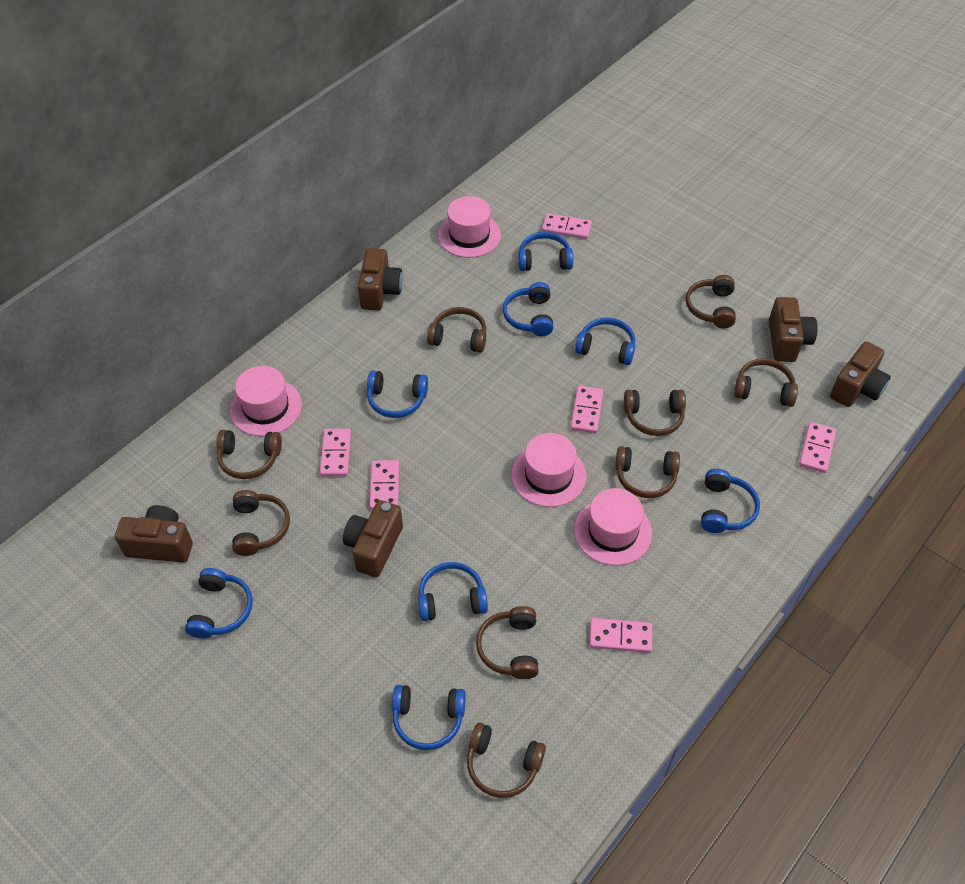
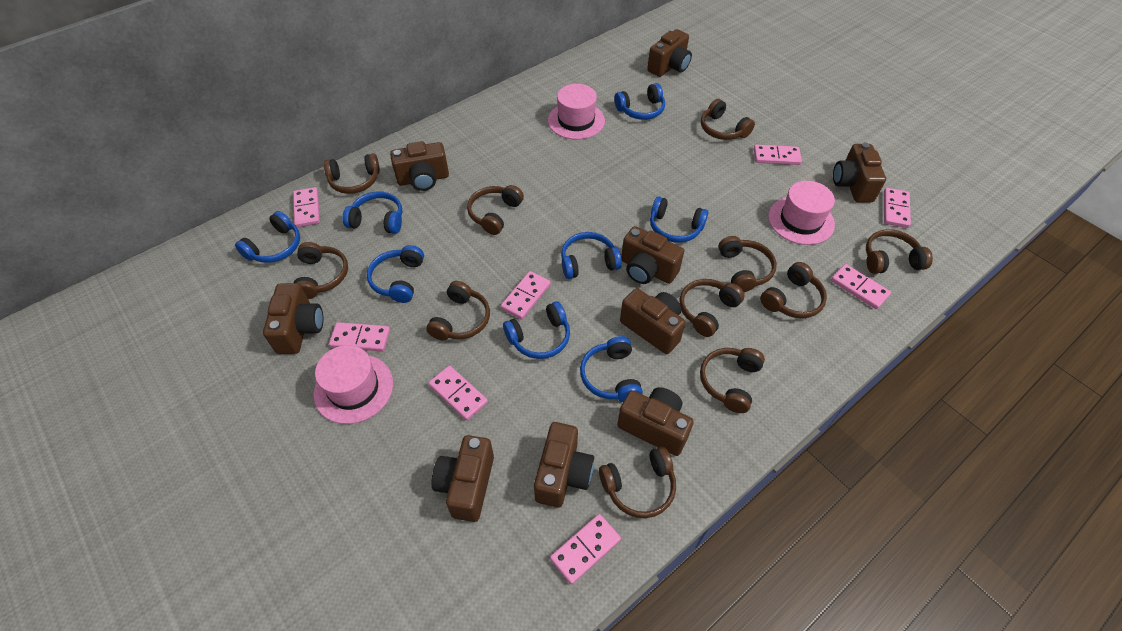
brown camera: [115,505,193,563] [343,500,403,577] [358,248,403,311] [769,297,818,362] [830,341,891,407] = 5 -> [263,283,324,354] [390,141,449,191] [432,435,494,522] [534,422,594,508] [617,387,694,456] [620,288,686,354] [621,226,684,284] [647,29,692,77] [833,142,886,202] = 9
brown headphones: [216,430,282,479] [232,490,290,556] [427,307,486,353] [467,723,546,798] [476,606,539,679] [616,446,680,498] [624,390,686,436] [686,275,736,329] [734,358,798,407] = 9 -> [294,242,348,299] [324,153,380,194] [426,281,490,341] [467,185,524,235] [599,446,676,518] [680,279,745,337] [700,348,765,413] [701,99,755,140] [718,236,777,292] [760,262,827,318] [866,229,933,274] = 11
pink domino: [320,429,351,476] [370,460,399,510] [542,213,592,239] [571,386,604,433] [590,618,652,653] [799,422,836,473] = 6 -> [293,187,320,227] [329,322,390,352] [428,365,488,421] [501,271,551,320] [550,514,621,584] [754,145,802,165] [831,264,891,309] [884,188,911,228] = 8
pink hat: [230,366,302,436] [438,196,501,258] [511,433,587,507] [574,488,652,566] = 4 -> [314,345,393,424] [548,84,605,140] [768,181,835,245] = 3

